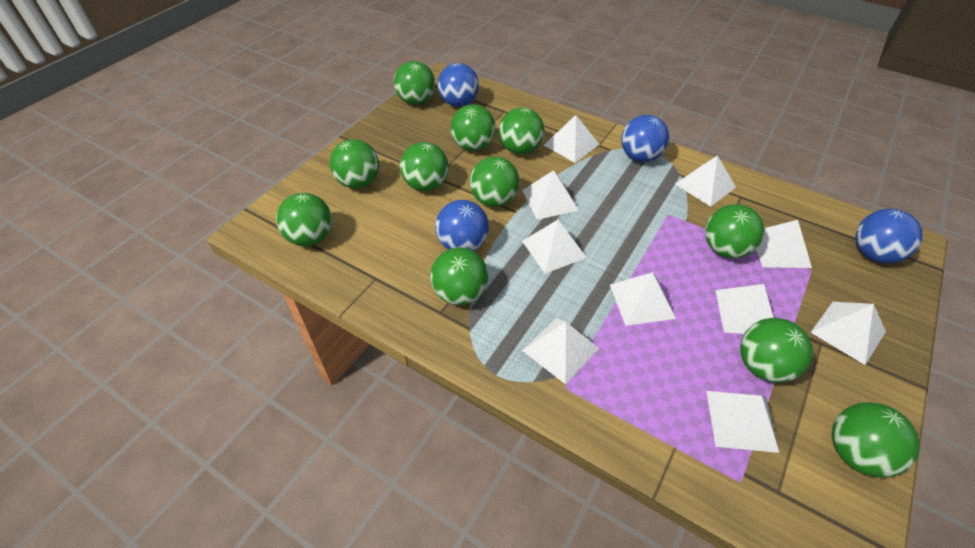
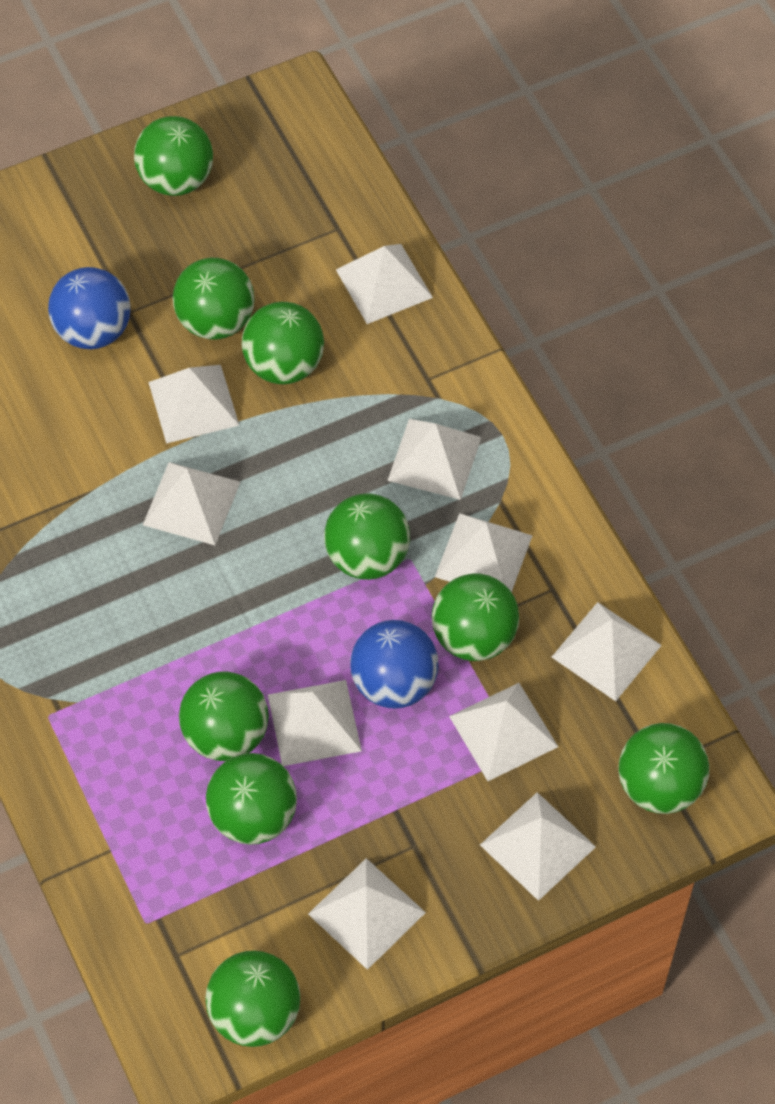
blue ball: [435,200,489,251] [438,63,479,107] [621,115,669,162] [855,209,923,263] = 4 -> [48,267,131,349] [350,620,438,709] = 2
green ball: [276,193,332,246] [330,139,379,188] [394,61,435,105] [400,142,449,191] [430,247,488,305] [451,104,496,151] [470,157,520,207] [499,107,544,154] [705,204,764,258] [740,318,813,382] [832,402,920,477] = 11 -> [134,116,213,196] [173,258,255,340] [179,672,269,761] [205,951,300,1047] [206,753,297,845] [242,302,324,384] [324,493,410,580] [432,574,519,661] [618,723,709,814] = 9

